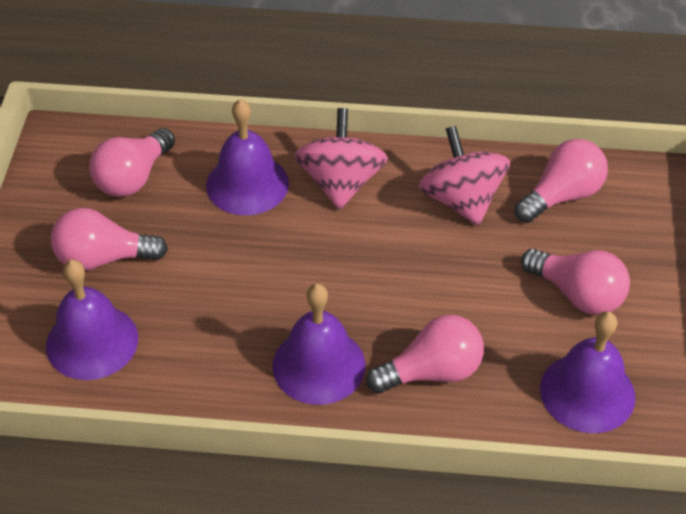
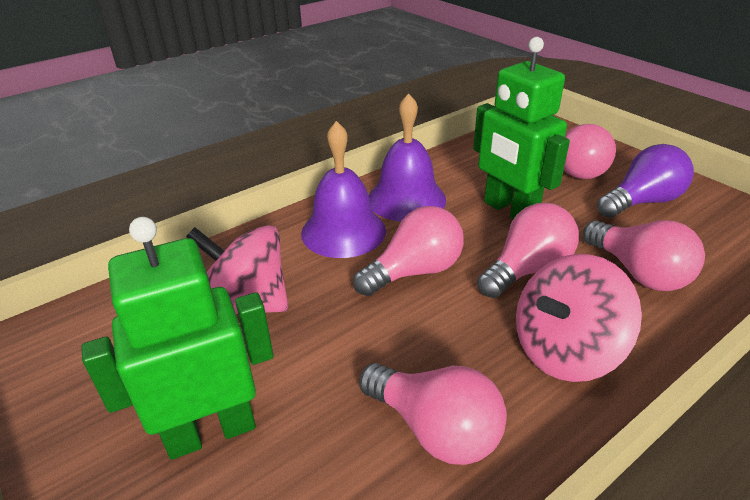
green robot: none = 0 -> [82,217,274,460] [473,37,570,219] = 2
purple bell: [46,260,138,380] [206,99,289,216] [272,284,366,405] [540,311,635,433] = 4 -> [301,121,386,258] [369,93,446,222] = 2
purple light bulb: none = 0 -> [597,144,694,218] = 1

